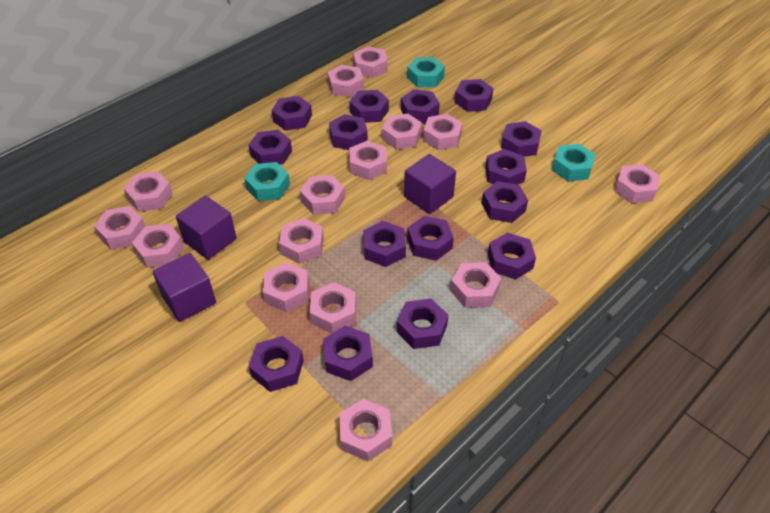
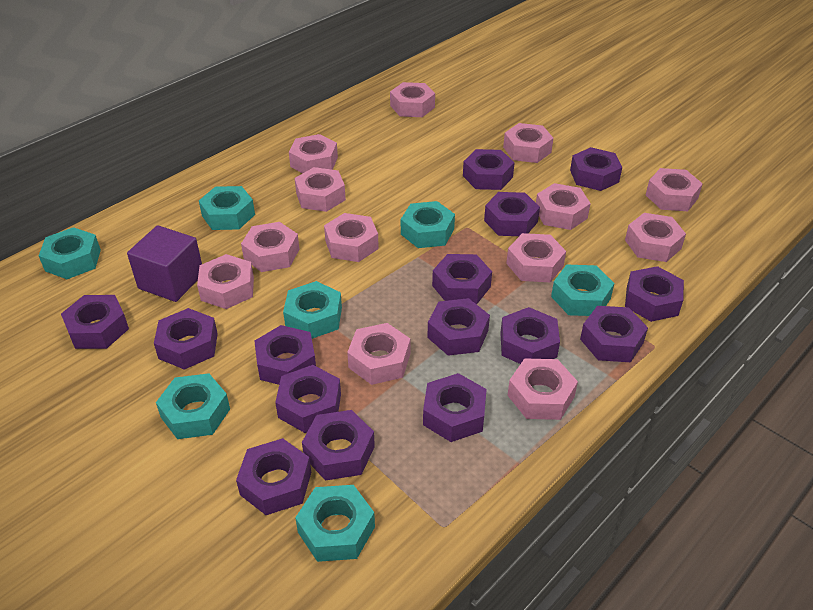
pink nut: [94,206,145,250] [124,171,173,212] [132,224,184,268] [263,262,309,312] [279,218,324,264] [300,175,345,215] [310,282,356,333] [328,65,364,97] [339,399,392,461] [349,141,387,180] [353,46,388,78] [382,113,422,150] [423,114,463,150] [450,262,501,308] [614,164,660,203] = 15 -> [197,254,254,309] [241,222,299,272] [289,134,338,173] [295,167,346,212] [324,213,379,262] [347,323,410,385] [390,82,435,117] [503,123,553,163] [506,233,566,282] [507,358,578,420] [536,183,591,230] [625,213,686,262] [646,168,703,211] = 13
purple cube: [152,253,216,322] [176,196,237,260] [404,154,456,214] = 3 -> [127,225,202,302] = 1
turquoise nut: [244,162,290,201] [407,57,445,87] [552,144,596,181] = 3 -> [39,227,101,279] [156,373,230,439] [199,186,255,230] [283,281,342,339] [295,485,375,562] [401,201,455,248] [551,265,614,316] = 7

